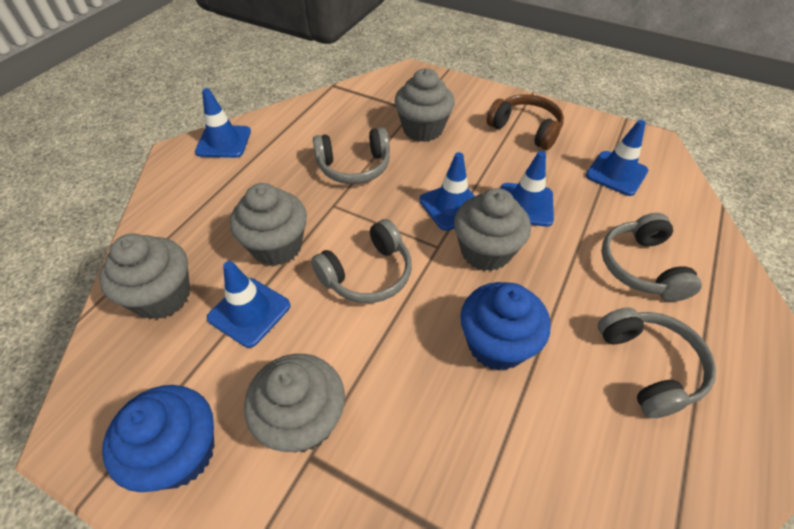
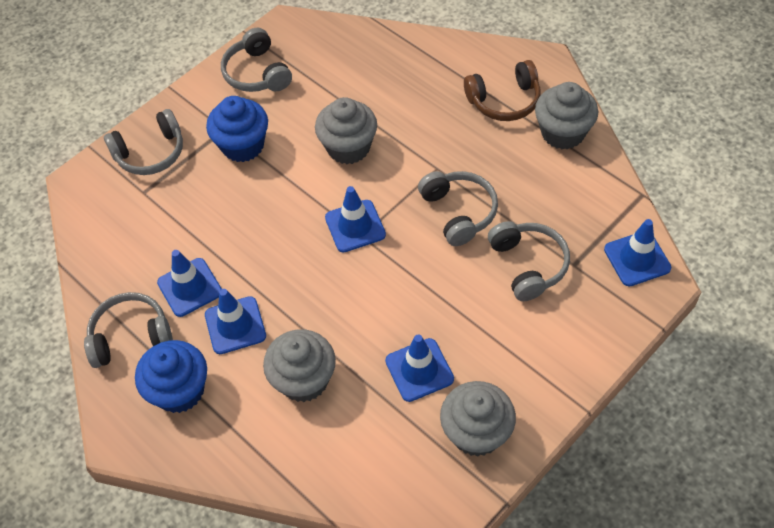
grey cupcake: [99,234,190,319] [230,183,307,266] [244,354,345,453] [394,68,455,142] [454,188,531,271] = 5 -> [263,329,336,402] [315,97,377,164] [440,381,516,457] [535,82,598,150] = 4
grey headphones: [311,219,412,303] [313,127,390,184] [598,307,716,418] [601,213,702,302] = 4 -> [84,292,173,368] [104,109,183,175] [221,28,292,92] [418,171,498,246] [488,221,570,301] = 5

